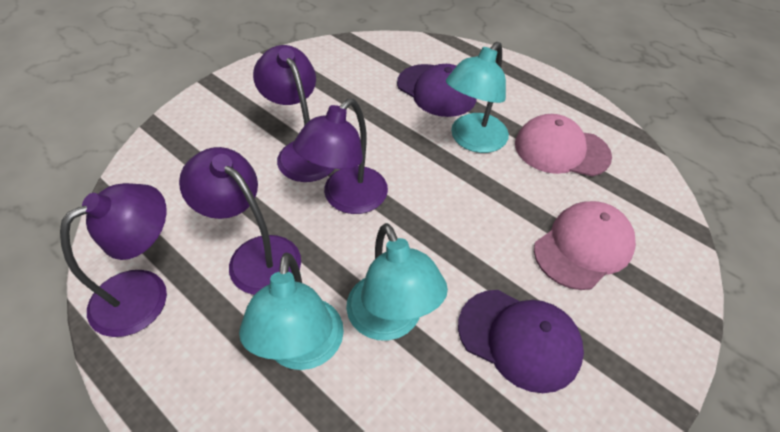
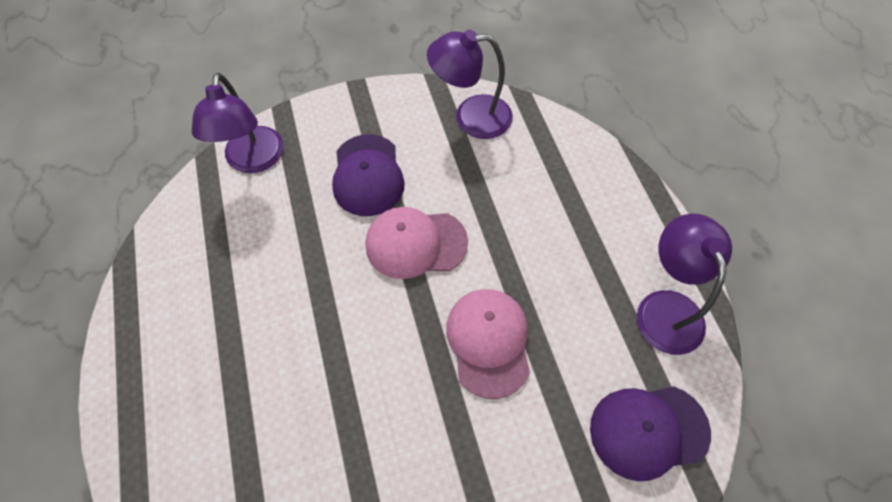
purple lamp: [60,183,167,337] [179,147,301,295] [253,45,334,182] [293,99,388,214] = 4 -> [191,73,284,173] [427,30,513,139] [637,214,732,355] = 3
turquoise lamp: [239,252,344,370] [346,223,448,341] [446,42,509,153] = 3 -> none = 0

